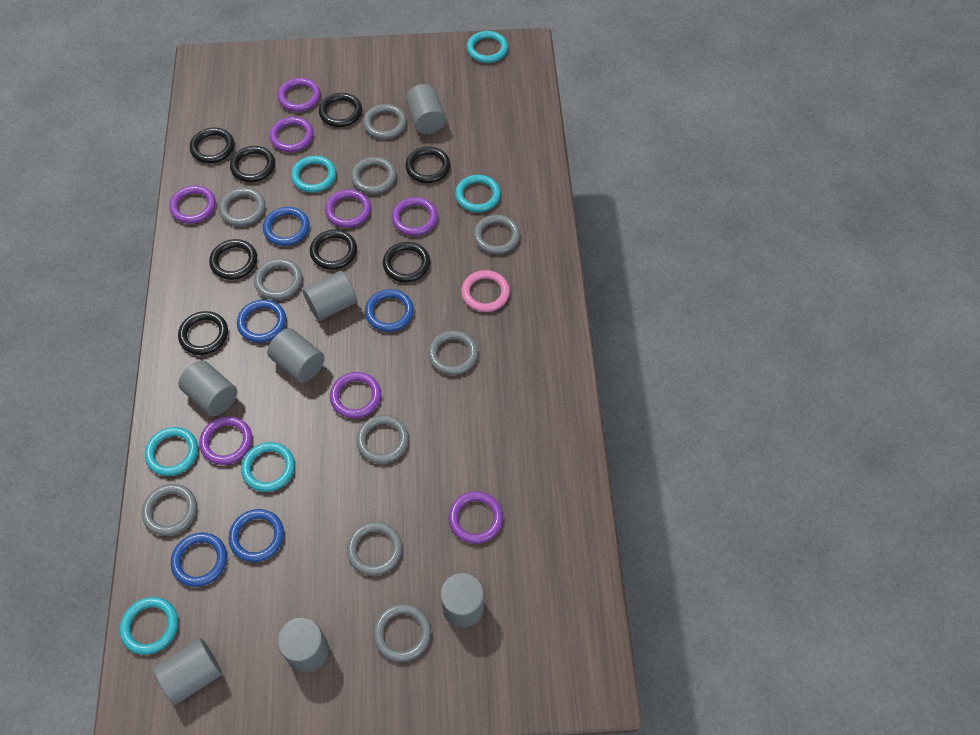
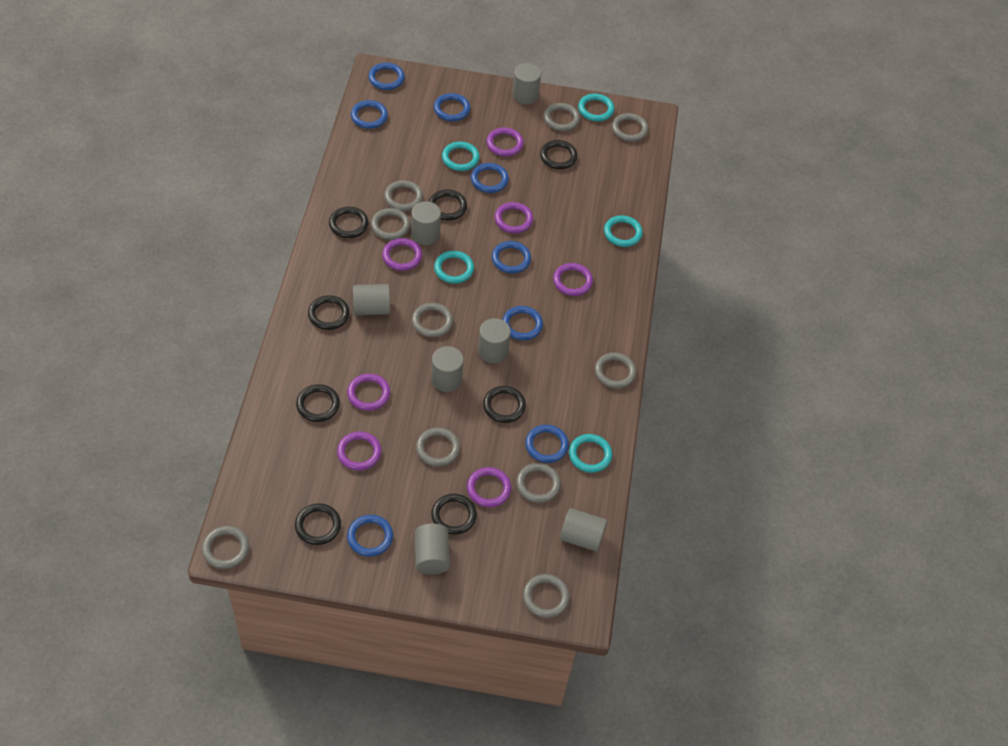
blue ring: [171,533,227,587] [228,509,284,562] [237,299,286,343] [263,207,310,246] [365,289,414,332] = 5 -> [347,515,393,557] [351,100,388,129] [368,63,405,90] [434,93,470,121] [471,163,509,193] [492,241,531,274] [502,306,543,340] [525,425,569,463] = 8
pink ring: [461,270,510,312] = 1 -> none = 0
purple ring: [169,185,216,224] [199,416,252,465] [269,117,314,152] [277,78,320,112] [325,189,371,228] [330,372,381,419] [392,197,438,236] [448,491,503,544] = 8 -> [337,431,381,471] [347,374,390,411] [382,238,422,271] [467,467,511,507] [486,128,524,156] [495,202,533,233] [553,263,593,296] = 7
turquoise ring: [120,597,178,655] [145,427,198,476] [241,442,295,492] [291,156,336,193] [455,175,501,212] [467,31,508,63] = 6 -> [434,251,474,284] [442,142,480,171] [569,434,612,473] [578,94,614,121] [604,215,643,247] = 5

